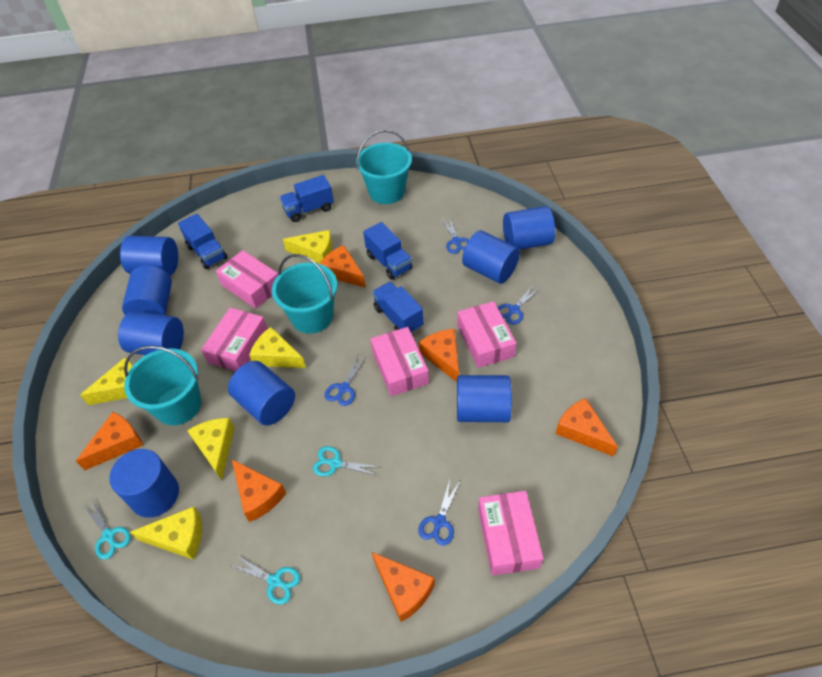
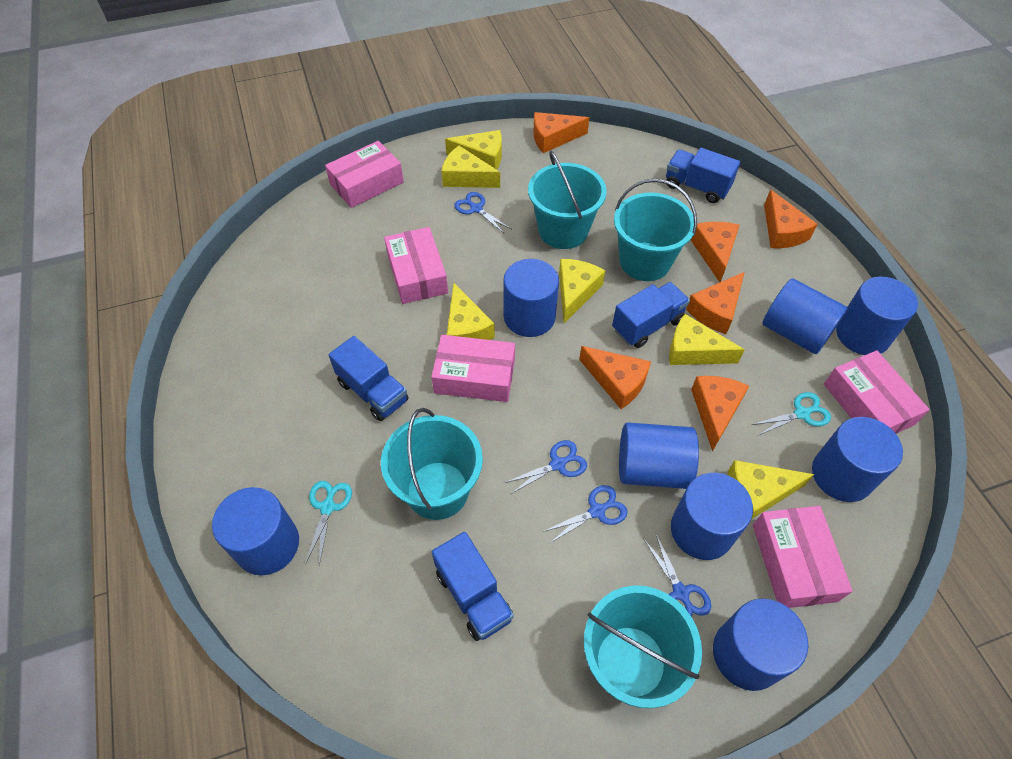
turquoise bucket: [124,346,201,426] [272,254,337,334] [356,130,412,204] = 3 -> [381,408,483,520] [528,151,607,249] [584,585,702,708] [614,179,697,281] = 4
turquoise scissors: [83,498,131,560] [230,555,300,605] [313,446,380,476] = 3 -> [305,481,352,565] [751,392,831,435] = 2
yellow cheese: [80,358,133,405] [130,506,202,560] [187,418,234,481] [249,327,306,368] [283,230,332,264] = 5 -> [441,146,500,188] [445,130,502,170] [447,283,495,340] [559,259,605,323] [669,314,745,365] [728,460,814,519] = 6

